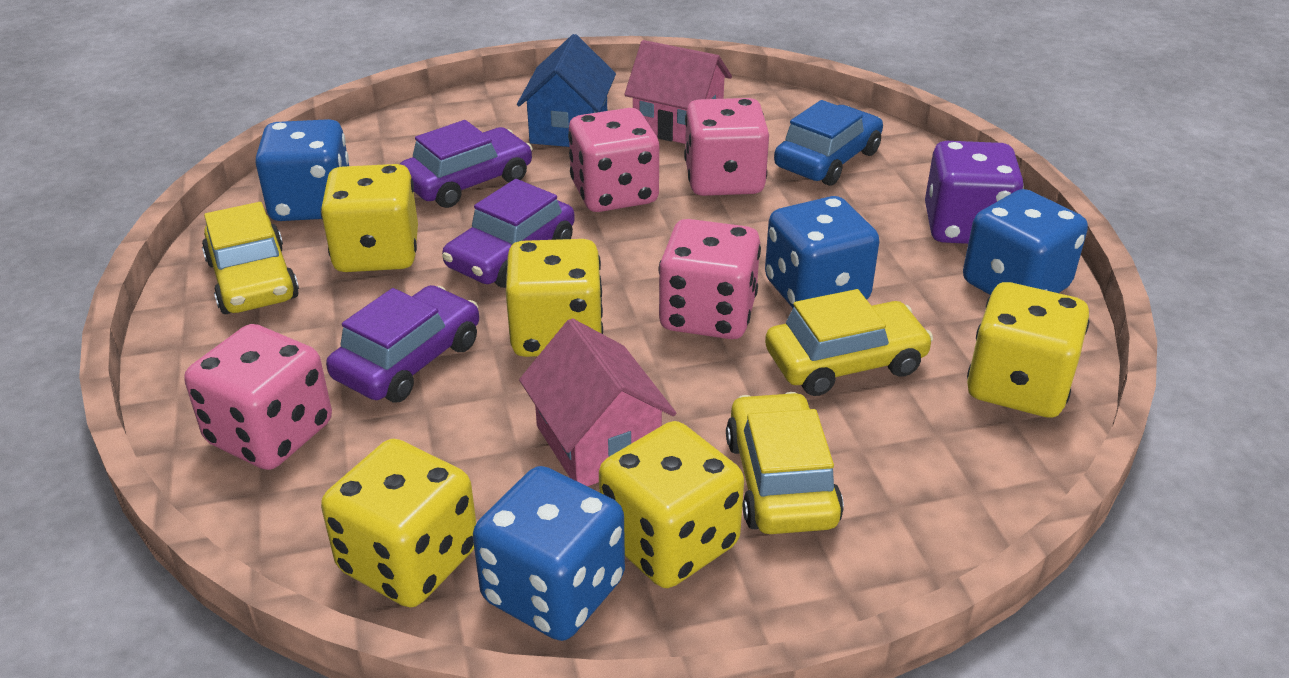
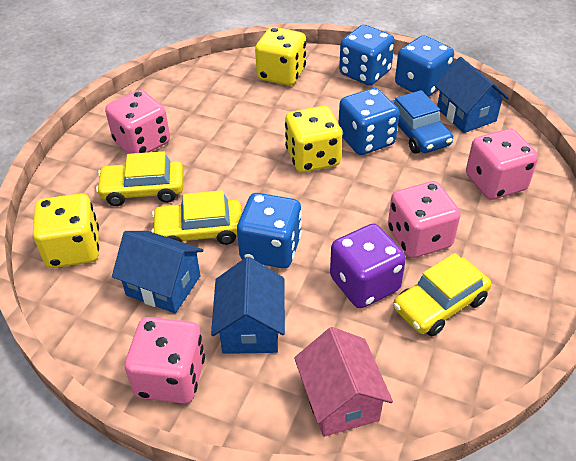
blue house: [517,34,616,147] = 1 -> [112,231,204,313] [211,257,285,354] [434,57,509,133] = 3
pink house: [519,318,676,486] [624,40,732,144] = 2 -> [294,327,393,437] = 1
purple car: [326,285,479,402] [400,120,533,208] [442,179,575,288] = 3 -> none = 0
yellow dice: [321,164,418,272] [321,439,476,607] [506,239,603,357] [599,421,744,588] [967,282,1089,418] = 5 -> [33,193,99,268] [255,27,306,86] [285,106,342,173] = 3

